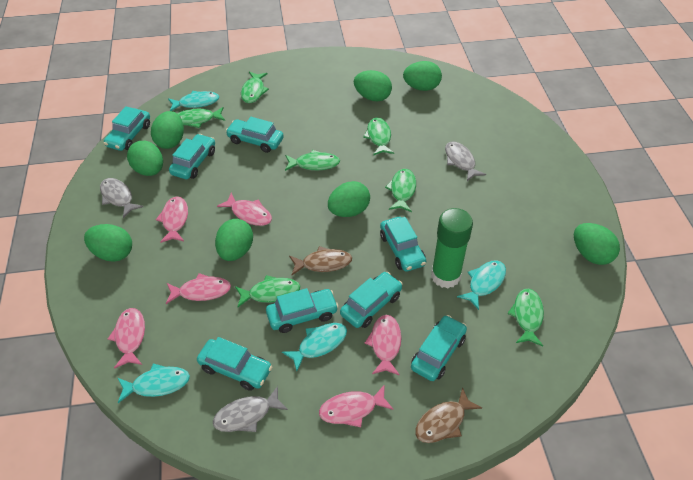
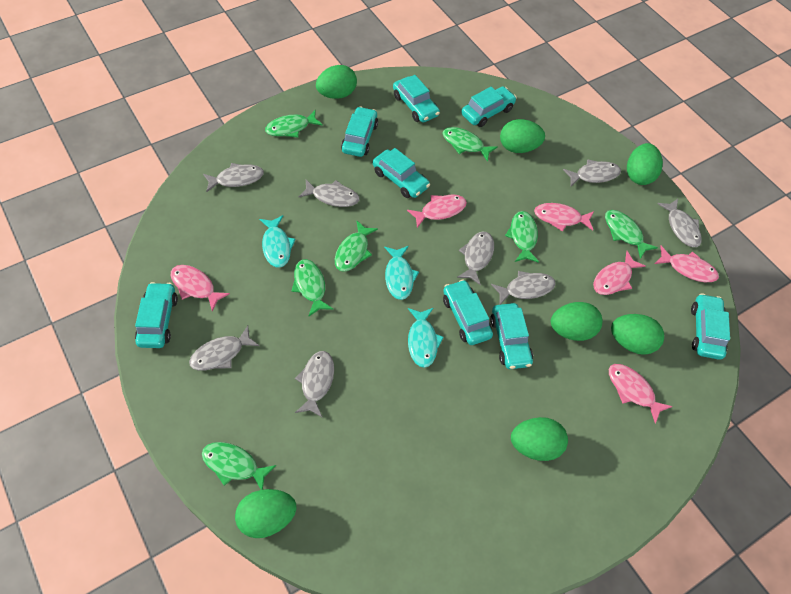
brown fish: [289,246,352,275] [415,387,482,443] = 2 -> none = 0
green egg: [84,224,132,262] [127,141,163,176] [151,111,184,149] [215,219,253,261] [328,181,370,217] [354,70,392,102] [403,61,442,91] [574,223,620,265] = 8 -> [235,489,297,538] [316,65,357,99] [500,119,545,153] [511,417,568,461] [551,302,602,341] [611,314,664,355] [627,143,663,185] = 7
green glue stick: [431,208,473,288] = 1 -> none = 0
grey fish: [100,178,143,218] [213,386,288,432] [445,141,486,181] = 3 -> [189,326,259,371] [203,163,264,192] [295,351,334,417] [298,180,359,207] [457,232,494,285] [491,271,556,305] [563,159,621,186] [657,199,702,247] = 8
turquoise fish: [118,363,190,403] [168,91,219,111] [282,323,347,371] [457,260,506,310] = 4 -> [259,215,296,268] [384,246,419,300] [408,308,444,368] = 3

